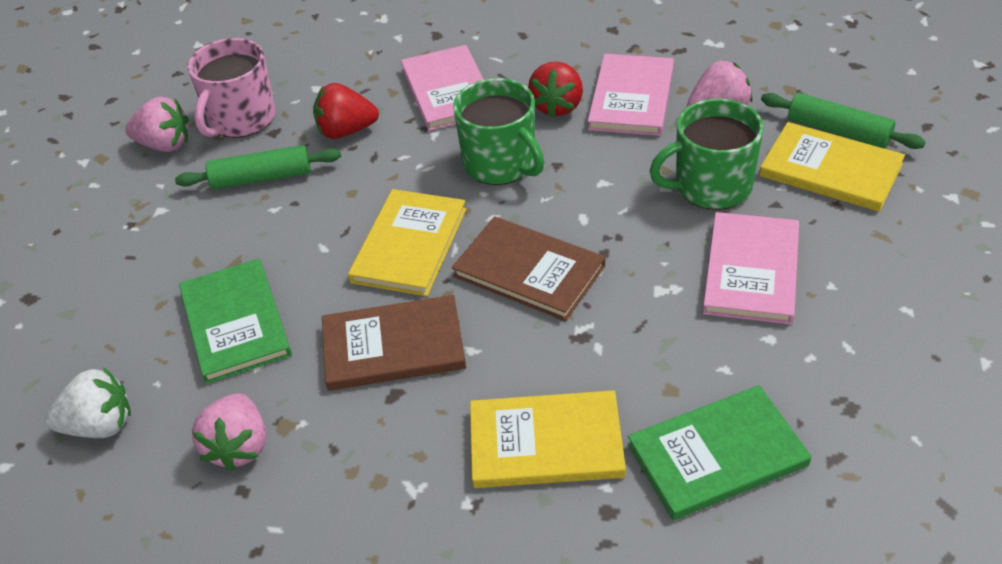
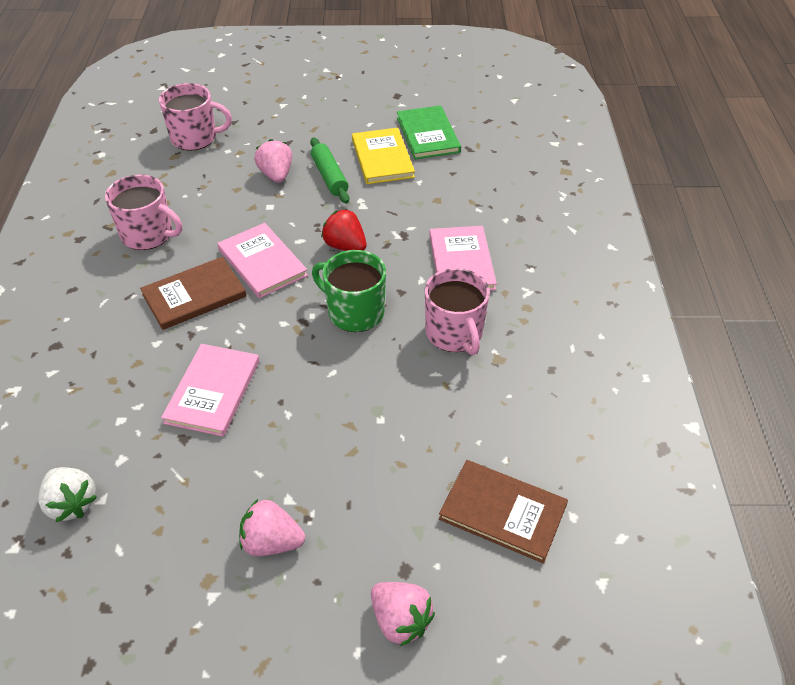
green book: [179,259,292,384] [628,385,811,520] = 2 -> [397,105,461,159] = 1
green mug: [453,78,544,185] [650,99,764,210] = 2 -> [312,250,386,332] = 1
green rolling pin: [175,145,341,190] [761,93,926,149] = 2 -> [310,137,350,204] = 1
pink mug: [187,38,276,138] = 1 -> [105,174,182,250] [159,83,232,151] [425,268,490,355] = 3
red strawberry: [313,83,379,139] [528,62,583,118] = 2 -> [321,209,366,251] = 1
yellow book: [348,189,466,296] [470,390,626,488] [759,122,905,212] = 3 -> [352,128,415,184] = 1

